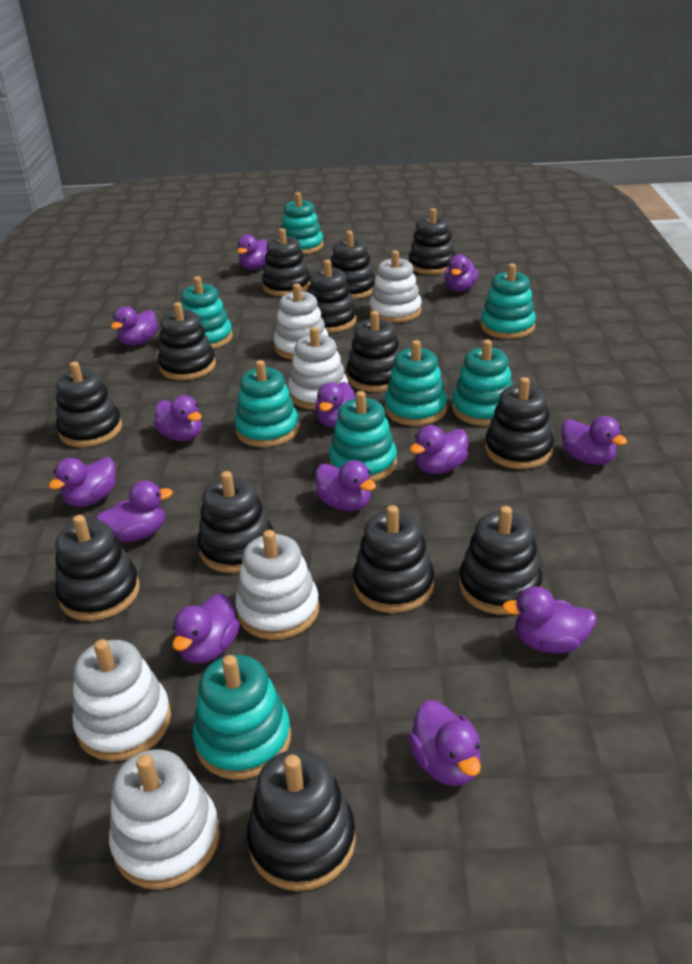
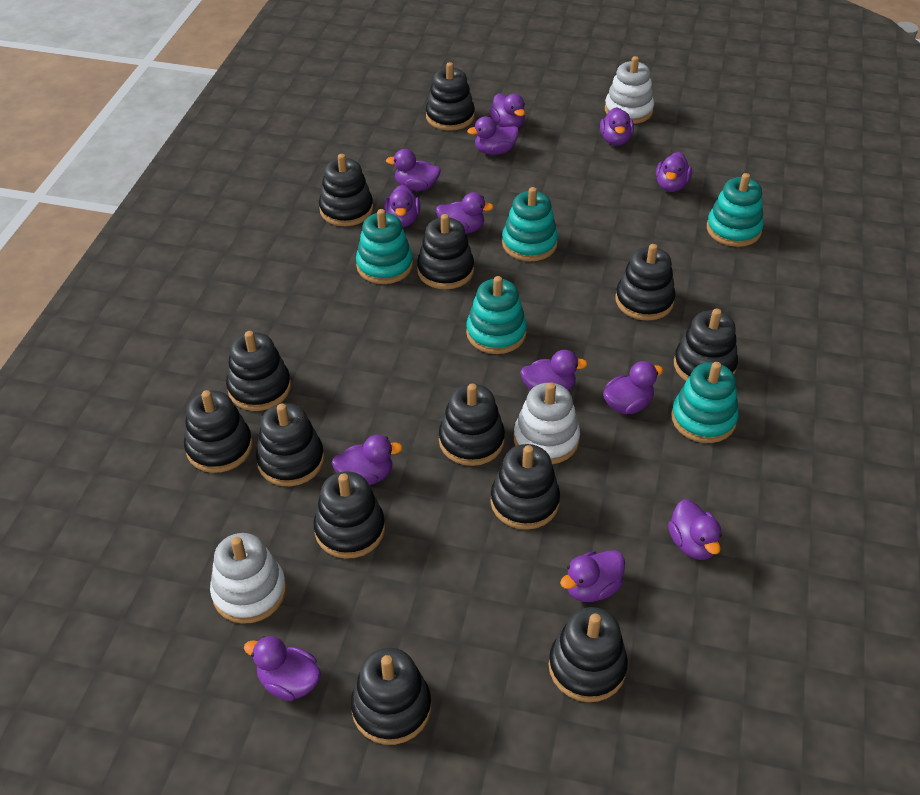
turquoise stacking toy: [181,276,233,349] [193,655,291,780] [235,360,299,447] [281,192,324,255] [329,391,397,482] [385,340,447,426] [452,339,513,426] [481,263,536,339] = 8 -> [356,209,413,284] [466,276,527,354] [502,187,558,261] [671,362,739,443] [707,173,764,247] = 5
white stacking toy: [72,639,171,761] [109,749,220,890] [235,530,319,640] [273,284,328,360] [288,327,348,410] [370,250,422,323] = 6 -> [210,533,286,624] [514,382,580,464] [605,56,654,124] = 3

